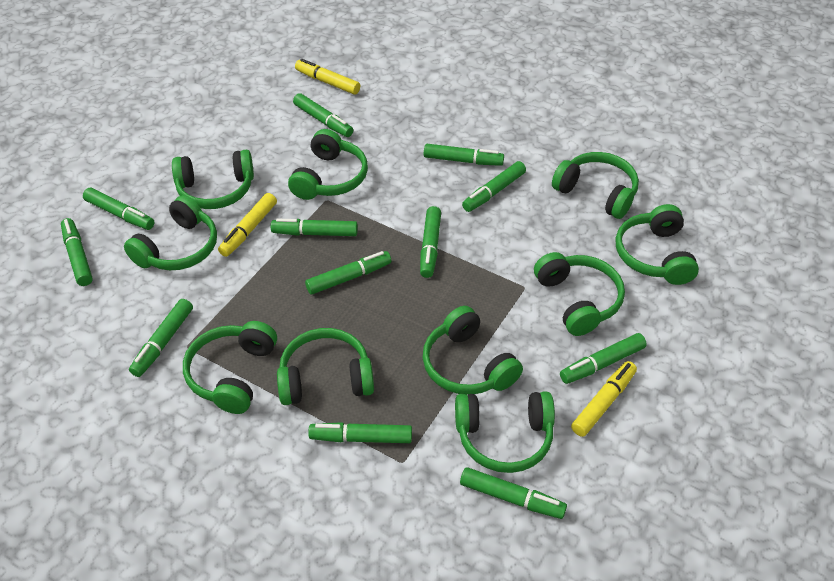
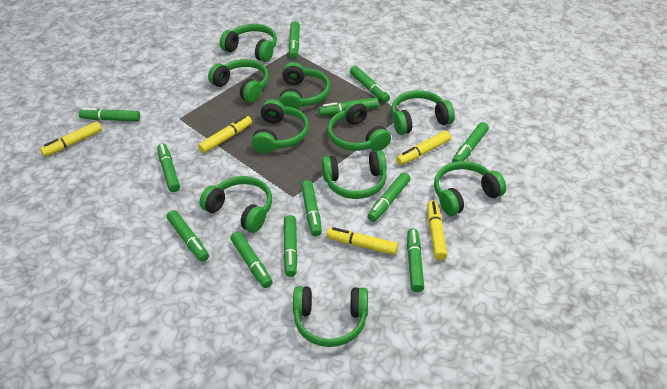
yellow marker: [218,193,277,257] [295,59,360,94] [571,361,637,437] = 3 -> [40,121,102,157] [198,116,252,153] [327,227,398,255] [396,131,451,165] [427,200,447,260] = 5

